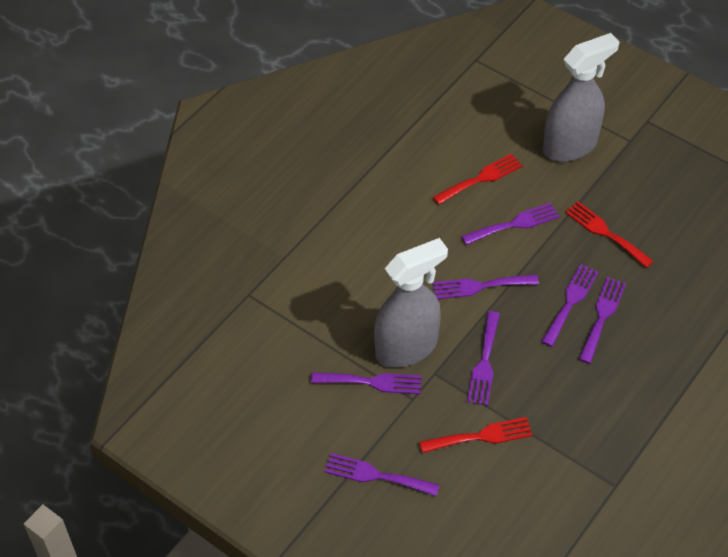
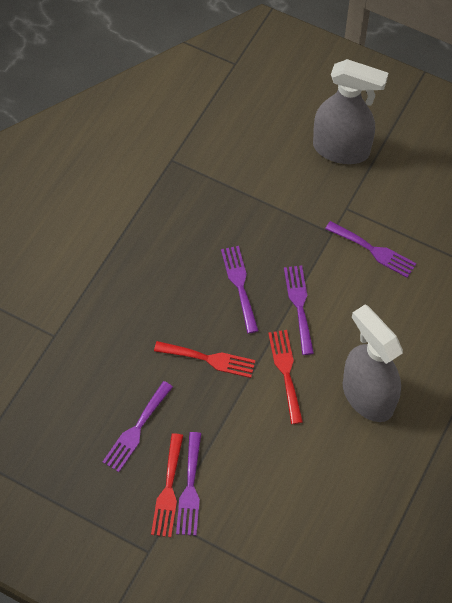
purple fork: [311,372,422,394] [324,453,440,496] [433,275,539,299] [461,203,560,245] [467,311,500,406] [541,264,599,347] [579,277,626,364] = 7 -> [103,381,173,472] [176,432,201,536] [221,246,259,334] [284,265,314,355] [325,221,416,278] = 5

